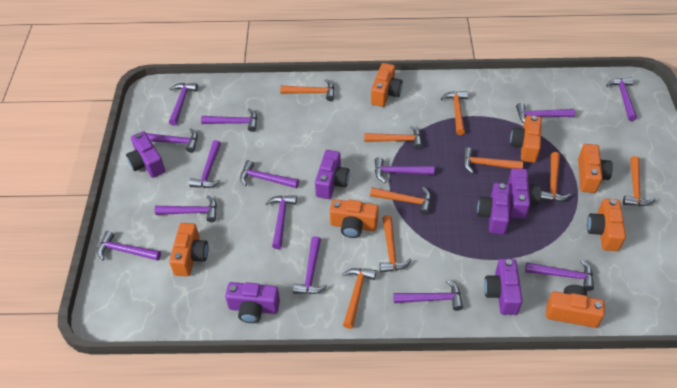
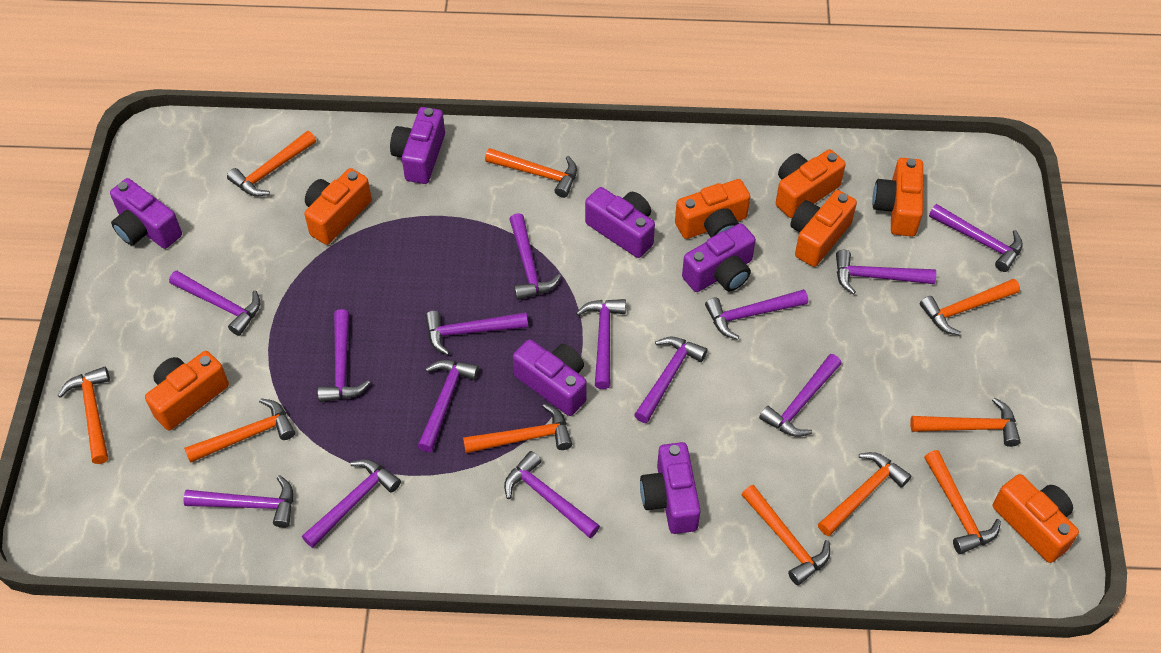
orange hammer: [280,79,334,101] [342,268,376,329] [364,125,422,150] [370,187,431,215] [380,215,412,273] [441,91,468,135] [463,148,523,173] [541,152,571,201] [623,156,655,206] = 9 -> [57,367,110,464] [184,398,295,463] [227,131,316,197] [463,404,572,453] [485,148,577,198] [741,485,830,585] [818,452,911,536] [910,397,1021,447] [920,279,1020,335] [924,450,1001,554] = 10

